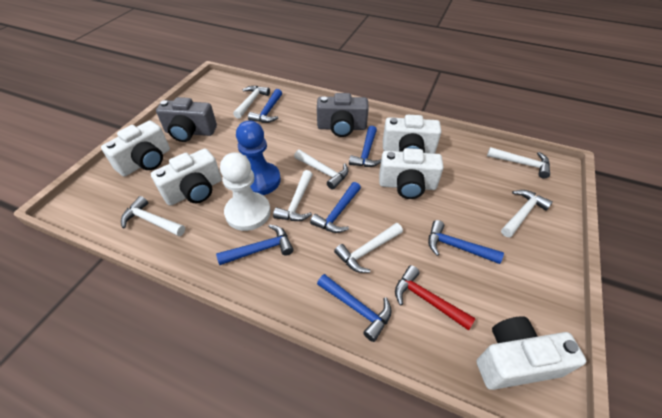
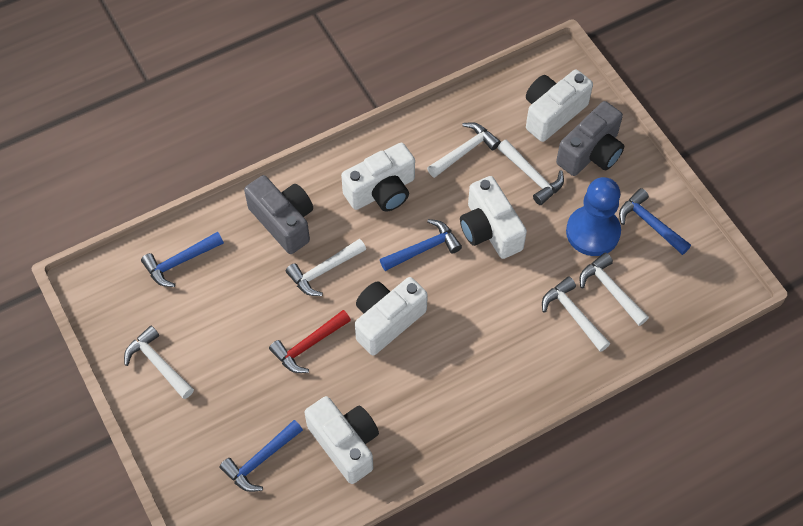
blue hammer: [216,224,294,265] [248,89,282,123] [310,182,361,233] [317,274,392,342] [349,126,381,167] [428,220,504,264] = 6 -> [141,232,224,287] [219,420,303,492] [380,219,462,271] [619,188,691,255] = 4
white hammer: [121,196,185,236] [233,86,270,119] [273,170,313,221] [294,150,348,190] [334,223,403,273] [487,147,550,179] [501,190,553,237] = 7 -> [124,326,194,399] [286,239,366,296] [427,122,501,178] [498,139,564,205] [542,277,610,352] [580,253,649,326] = 6
white pawn: [220,152,271,231] = 1 -> none = 0

